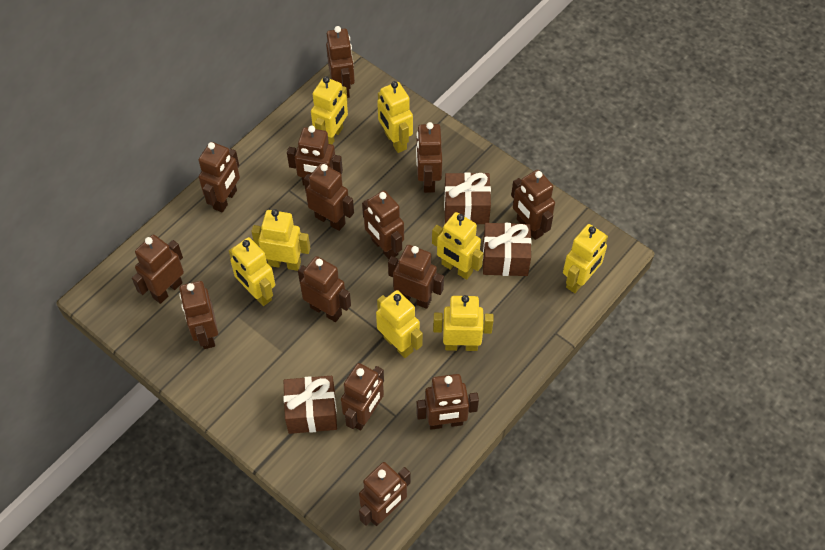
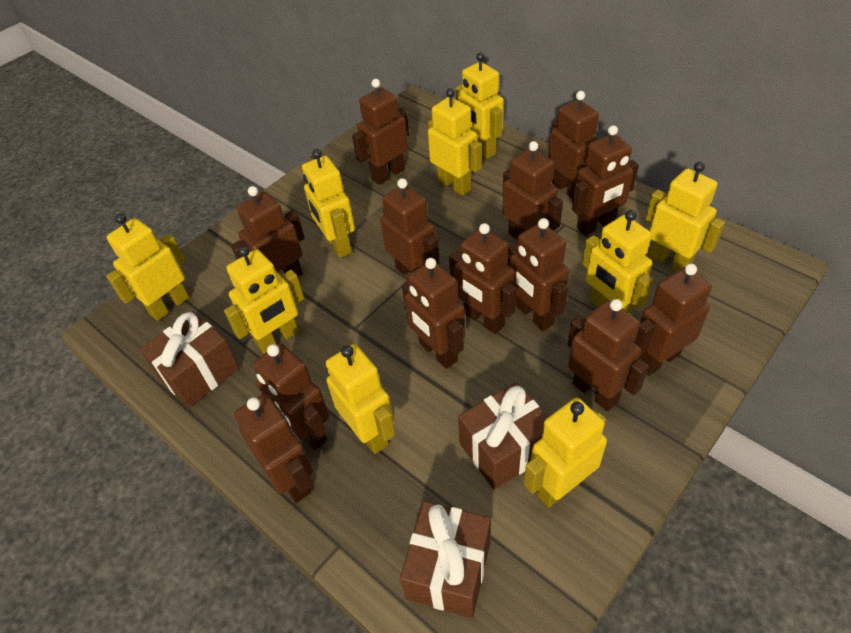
brown robot: [132,235,184,304] [179,281,218,349] [198,142,240,213] [287,125,343,186] [298,256,351,322] [304,163,354,231] [326,26,355,98] [341,363,384,431] [359,462,411,526] [362,190,404,259] [388,245,444,309] [416,122,442,193] [416,374,479,430] [511,170,555,240] = 14 -> [231,186,305,277] [234,393,313,503] [253,343,329,451] [352,79,409,185] [380,178,440,275] [402,258,465,369] [449,223,517,334] [502,141,563,240] [507,218,570,331] [548,91,599,200] [567,299,649,412] [572,125,639,236] [634,264,712,376] = 13
yellow robot: [229,237,275,306] [251,209,310,271] [311,76,348,144] [376,290,423,358] [377,81,413,153] [432,212,483,280] [433,295,494,351] [563,224,608,293] = 8 -> [106,214,189,321] [224,246,304,354] [302,149,355,258] [326,344,395,454] [428,88,482,196] [456,52,504,159] [524,397,607,508] [582,210,653,315] [646,162,725,272] = 9

